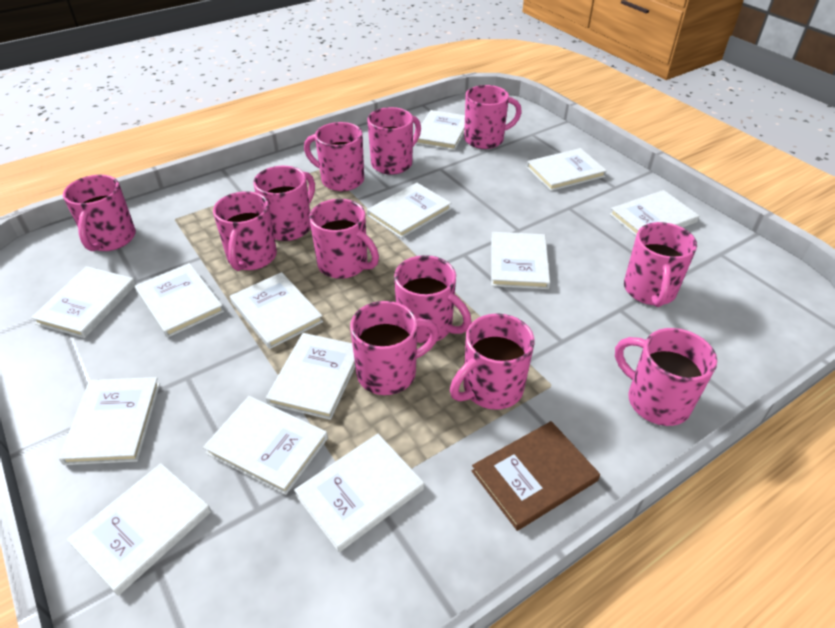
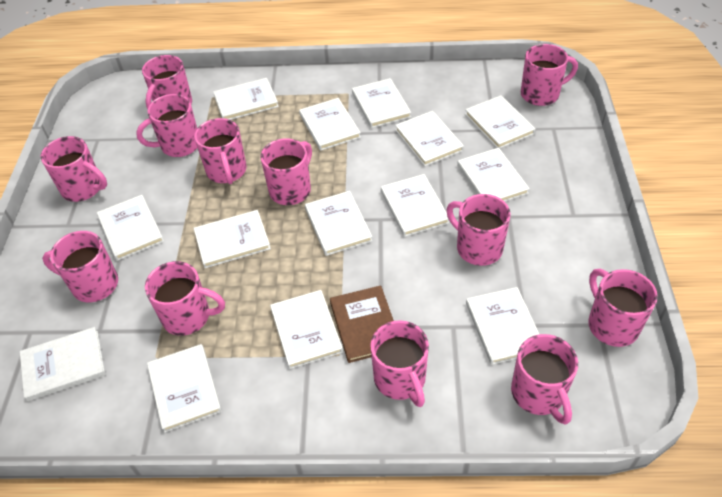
white book: [31,266,136,338] [59,377,160,465] [67,463,211,596] [135,263,224,338] [203,396,328,495] [230,272,323,349] [266,333,355,420] [294,434,424,552] [367,183,451,238] [416,110,465,150] [491,232,550,289] [527,148,607,191] [610,190,699,236] = 13 -> [20,327,105,401] [97,195,164,261] [147,344,222,433] [194,210,271,268] [213,78,279,120] [270,290,343,369] [299,98,361,151] [305,191,373,256] [352,78,411,128] [381,174,450,237] [395,111,464,166] [457,148,530,202] [465,95,536,148] [466,287,539,365] = 14

